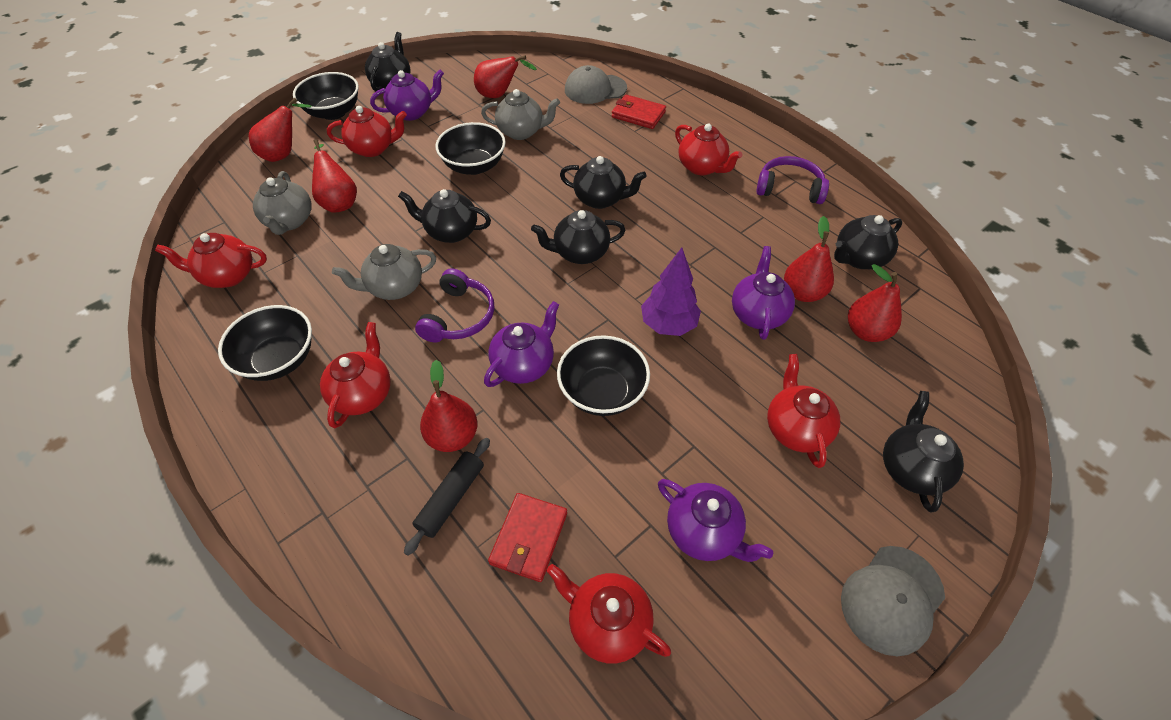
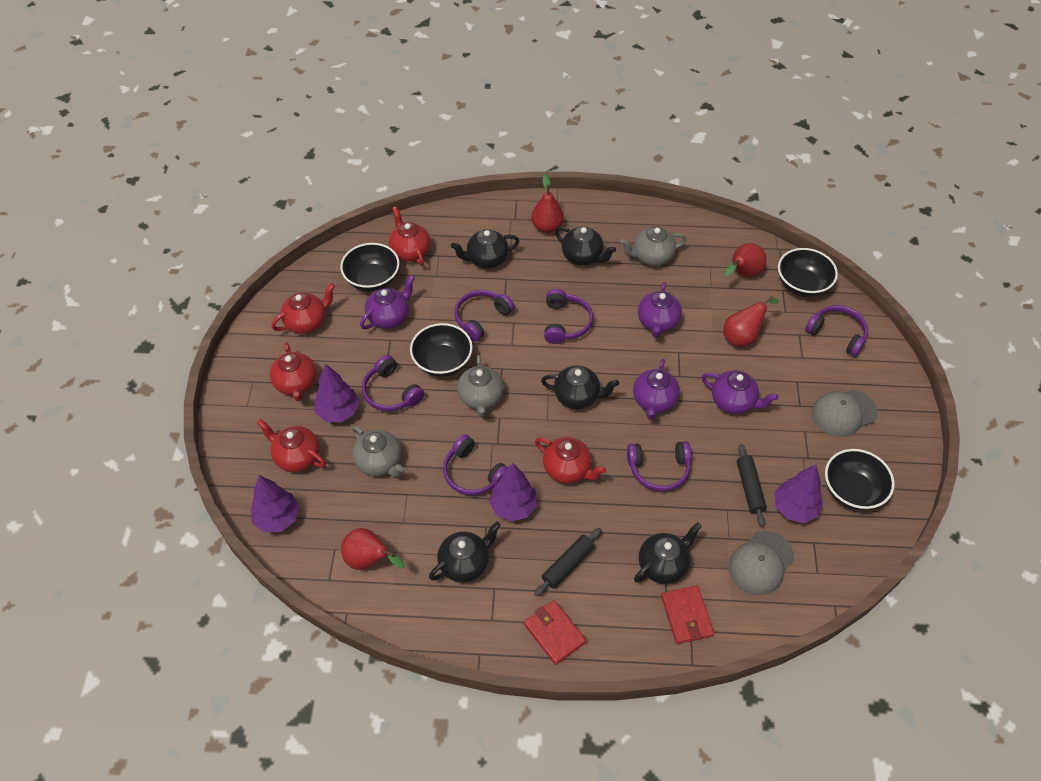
black rolling pin: [404,438,490,556] = 1 -> [534,528,601,596] [737,444,767,527] = 2
black teapot: [365,32,411,91] [398,189,491,243] [531,210,625,264] [560,156,647,209] [834,215,902,269] [883,391,964,513] = 6 -> [429,522,501,583] [451,229,519,269] [541,365,619,409] [555,226,616,266] [634,522,702,584] = 5
purple headphones: [415,268,494,343] [756,156,829,204] = 2 -> [362,355,425,411] [443,434,508,496] [454,290,515,342] [544,289,593,344] [627,441,691,492] [805,305,868,357] = 6
purple tree: [641,247,701,336] = 1 -> [251,475,300,533] [314,364,360,422] [489,463,537,521] [775,465,823,523] = 4
red pear: [249,97,312,162] [312,139,357,213] [420,360,477,452] [474,55,537,98] [784,216,834,302] [848,264,902,342] = 6 -> [341,528,405,570] [531,175,564,233] [724,243,766,277] [724,296,780,347] = 4
red teapot: [155,233,267,288] [320,322,391,428] [327,106,407,157] [547,564,671,663] [675,124,742,175] [767,354,840,468] = 6 -> [257,419,326,472] [270,342,317,401] [271,283,335,334] [389,206,431,265] [535,437,606,484] = 5

